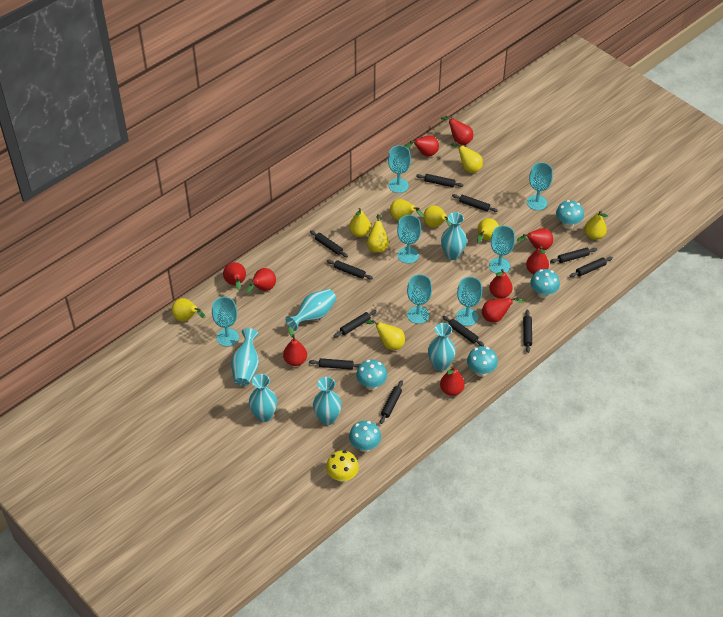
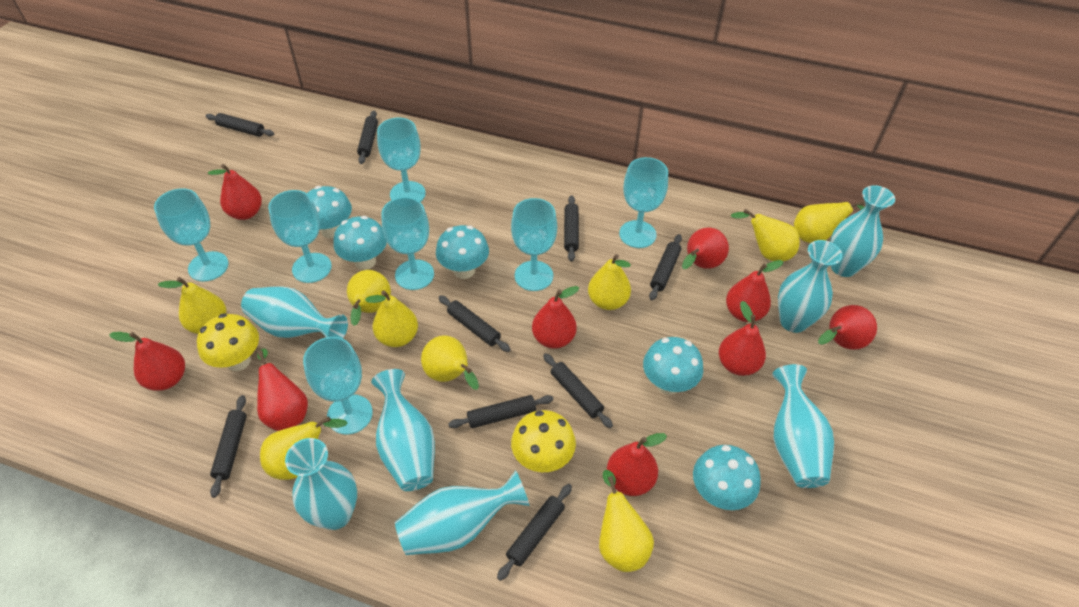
black rolling pin: [309,358,360,370] [310,230,348,257] [327,260,373,280] [334,310,377,337] [380,380,403,424] [416,174,464,187] [443,316,484,346] [452,194,498,212] [523,310,532,353] [550,248,597,263] [570,257,613,277] = 11 -> [205,113,274,137] [210,395,247,498] [357,111,378,164] [438,295,511,352] [448,395,554,428] [497,484,572,581] [543,353,613,428] [564,195,579,262] [649,234,682,300] = 9
red pear: [223,262,246,290] [246,268,276,293] [283,327,307,366] [405,135,439,157] [440,366,465,396] [441,115,473,145] [482,297,524,322] [489,269,513,299] [517,228,553,250] [526,246,549,274] = 10 -> [109,332,185,391] [208,164,262,220] [257,349,308,431] [532,286,579,349] [607,433,667,496] [682,228,729,269] [719,301,766,376] [726,260,783,322] [818,305,877,350] = 9
turquoise vase: [231,328,259,386] [249,374,277,422] [285,289,336,331] [313,377,342,425] [428,323,456,371] [441,212,467,260] = 6 -> [241,286,348,339] [285,438,357,530] [371,369,435,491] [395,470,530,555] [772,364,834,488] [778,240,842,333] [830,185,895,277] = 7
yellow mushroom: [326,450,359,482] = 1 -> [197,313,259,371] [511,410,576,472] = 2

